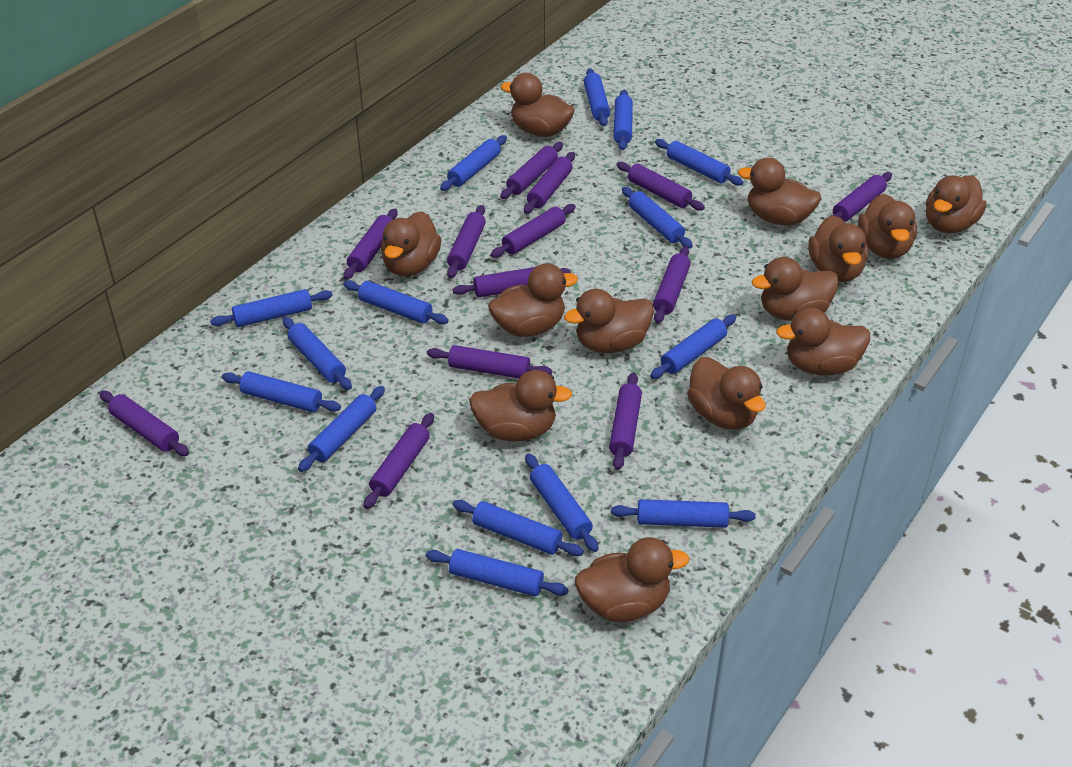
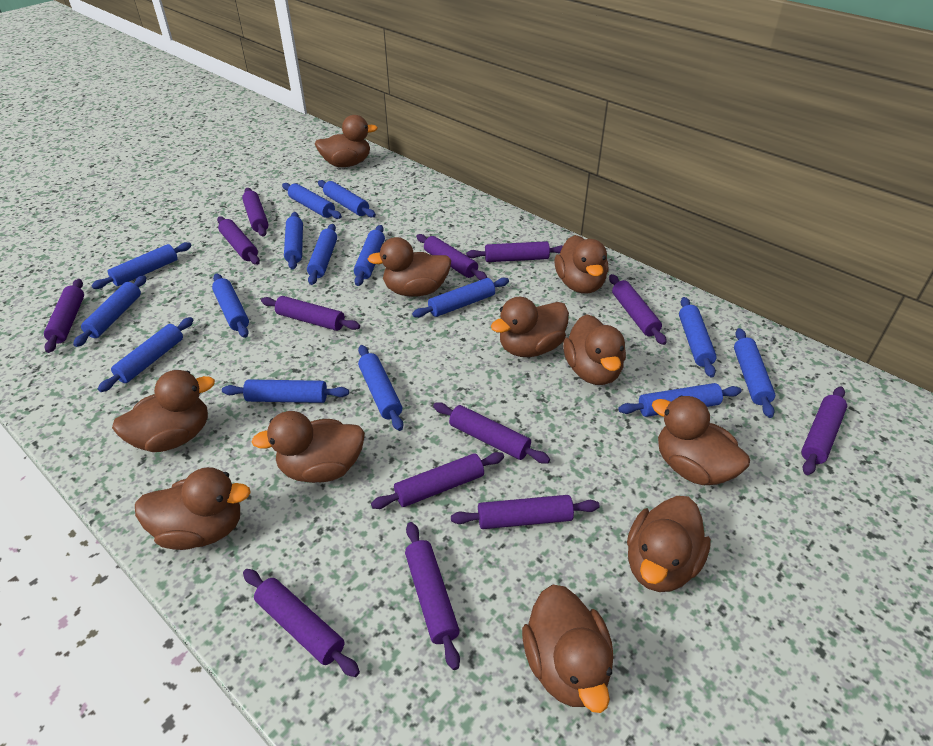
brown duck: [381,211,442,276] [469,370,572,441] [488,263,578,337] [501,73,575,137] [564,289,654,353] [575,537,689,622] [687,357,766,430] [738,158,821,225] [752,257,839,321] [776,308,870,375] [808,215,868,282] [858,194,917,259] [926,175,987,233] = 13 -> [112,370,215,452] [135,467,251,550] [251,411,365,483] [315,115,378,167] [368,237,451,297] [491,297,569,357] [522,585,613,713] [555,235,609,294] [563,314,626,385] [627,496,711,592] [652,396,750,485] = 11

